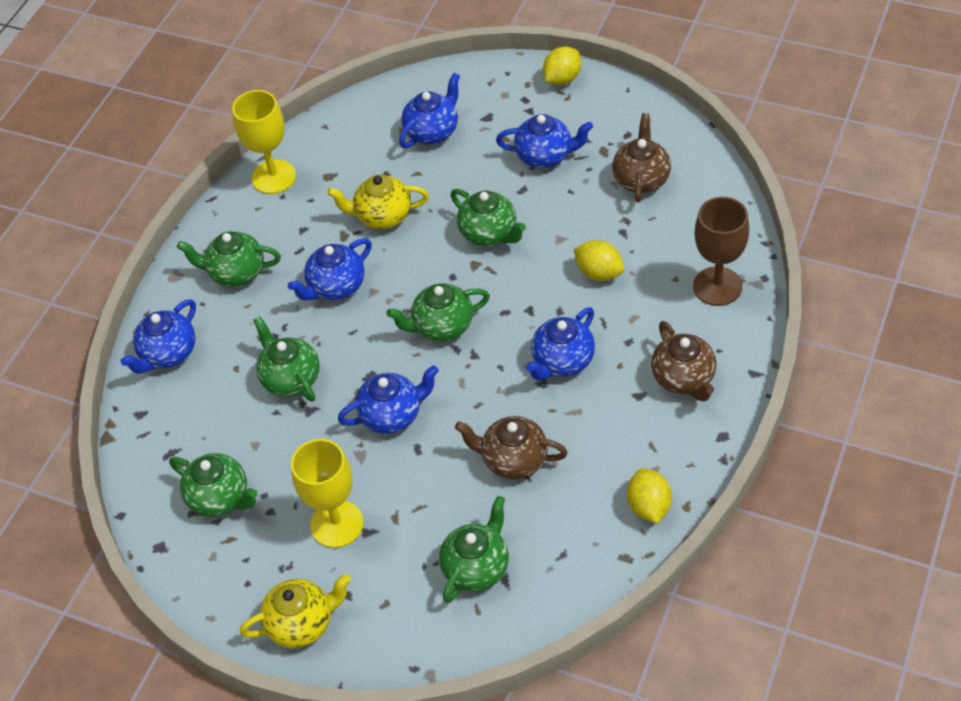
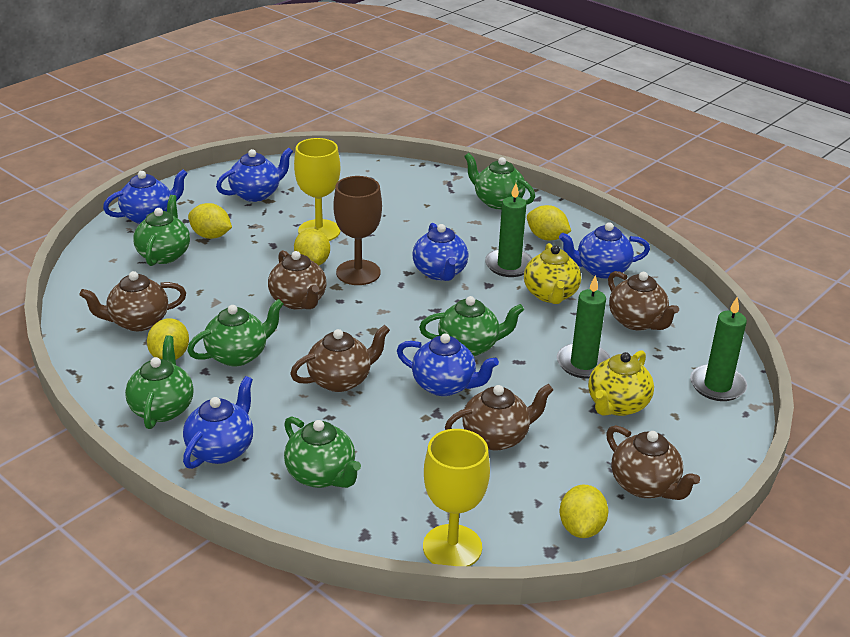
brown teapot: [455,416,568,479] [612,113,671,202] [651,321,717,402] = 3 -> [79,271,186,331] [268,250,327,310] [290,325,390,392] [445,384,553,450] [606,425,700,500] [608,271,679,331] = 6
green candle: none = 0 -> [485,183,532,277] [557,275,611,379] [690,297,747,401] = 3
yellow lemon: [543,47,581,85] [573,240,624,281] [627,468,672,524] = 3 -> [147,318,189,360] [188,203,232,239] [294,229,330,265] [527,205,571,240] [560,485,608,538] = 5

